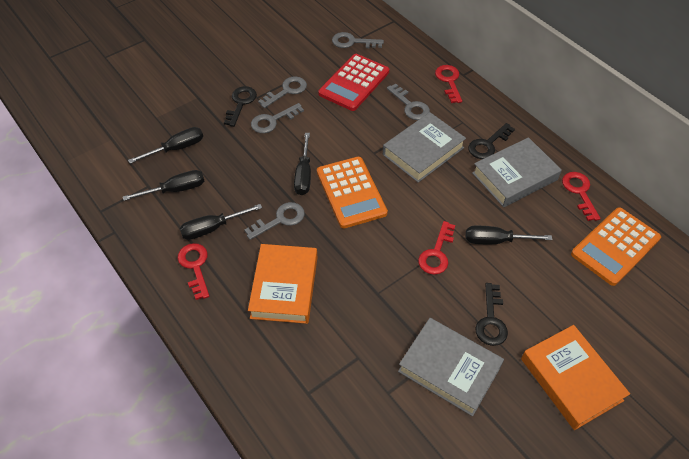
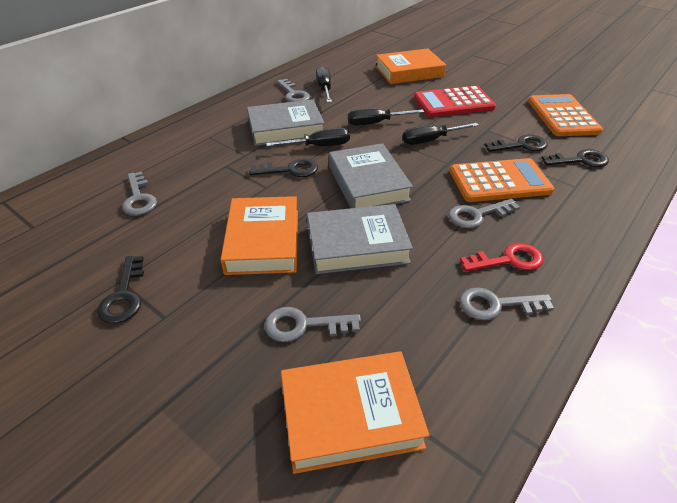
black key: [224,86,257,127] [468,123,515,159] [475,283,508,346] = 3 -> [97,256,144,324] [249,159,318,177] [485,135,548,152] [541,149,609,167] = 4
black screwdriver: [123,170,204,201] [128,127,203,164] [180,204,262,240] [294,133,311,195] [466,226,552,244] = 5 -> [266,128,350,146] [316,66,332,102] [348,108,424,126] [403,123,479,145] = 4
orange book: [248,244,317,324] [521,325,630,430] = 2 -> [220,196,298,275] [281,351,430,474] [375,49,446,84] = 3
red key: [177,243,209,300] [418,221,455,275] [435,65,462,103] [562,172,600,221] = 4 -> [460,243,543,271] = 1

